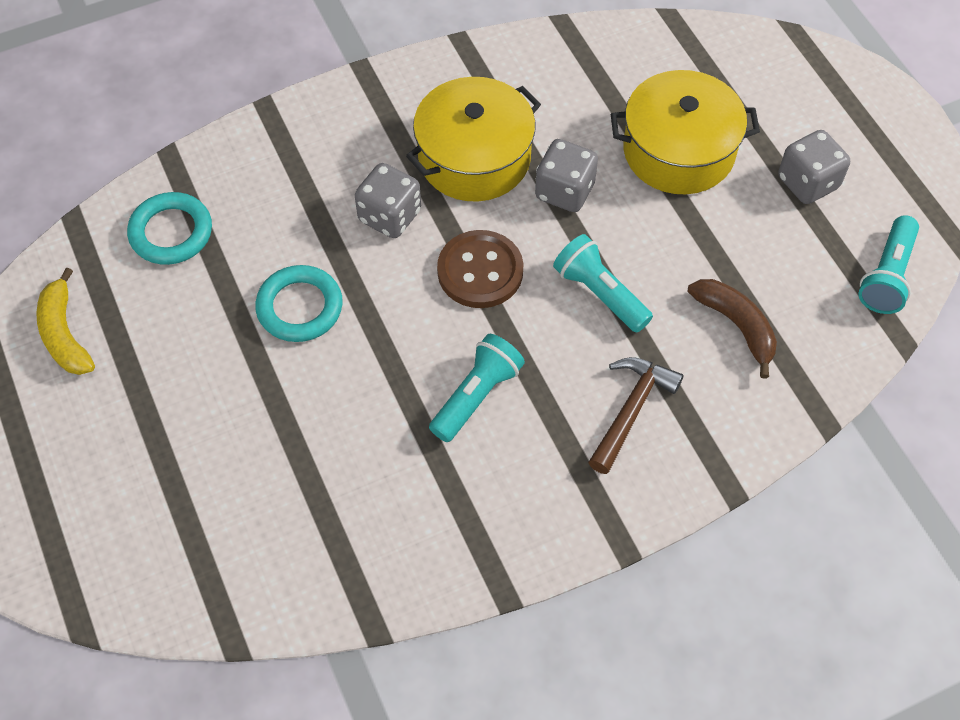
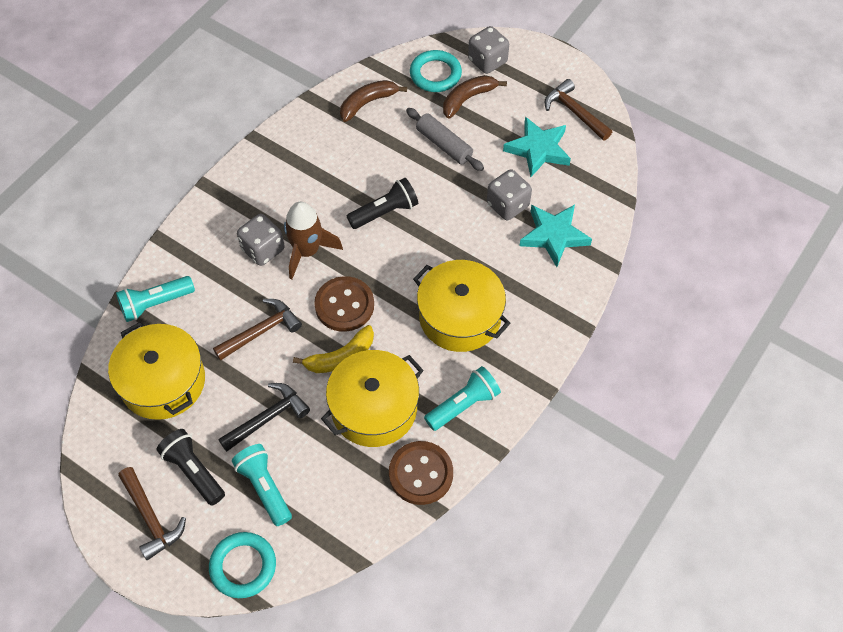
black flashlight: none = 0 -> [156,429,225,506] [347,178,418,229] = 2
black hammer: none = 0 -> [218,383,310,452] = 1
brown banana: [688,279,777,379] = 1 -> [340,80,407,122] [443,75,507,118] = 2
brown button: [437,230,523,308] = 1 -> [314,276,374,332] [389,441,453,505] = 2
brown hammer: [588,357,684,474] = 1 -> [118,467,186,560] [213,299,302,361] [545,79,612,141] = 3
brown rocket: none = 0 -> [284,202,343,279] = 1
grey rolling pin: none = 0 -> [406,108,484,171] = 1
turquoise star: none = 0 -> [503,117,571,177] [519,204,592,267] = 2
yellow pot: [406,77,541,202] [611,70,760,194] = 2 -> [108,322,205,420] [321,350,424,447] [413,260,510,352] = 3

